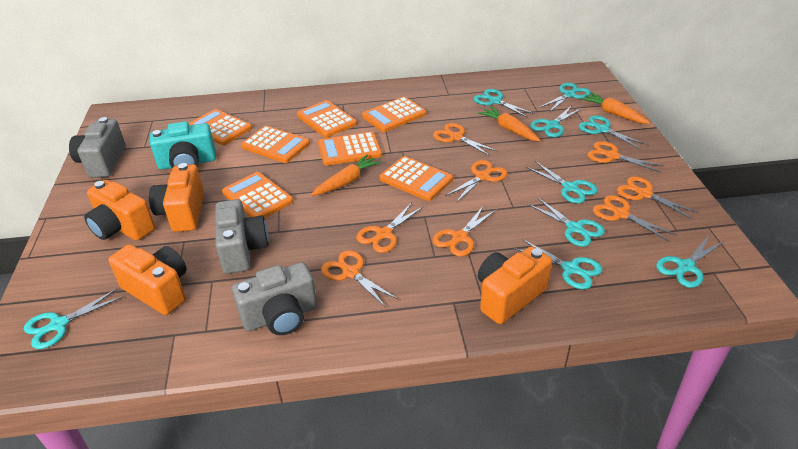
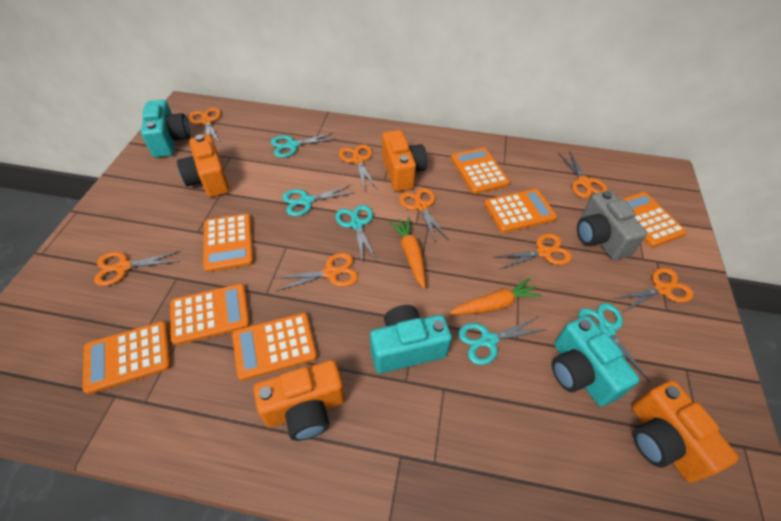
grey camera: [69,117,126,178] [215,199,269,274] [232,262,317,335] = 3 -> [577,190,647,260] = 1
orange carrot: [311,154,381,196] [478,106,540,141] [580,92,650,124] = 3 -> [389,217,426,289] [449,278,542,315] = 2
turquoise camera: [150,121,216,170] = 1 -> [141,100,190,158] [370,305,452,373] [552,316,640,407] = 3
turquoise scissors: [24,288,124,349] [473,89,535,117] [514,239,602,289] [526,161,598,204] [527,197,605,247] [530,105,583,137] [539,83,590,112] [579,115,648,149] [656,234,725,288] = 9 -> [271,133,335,158] [282,185,354,216] [335,205,376,264] [458,317,547,365] [578,303,650,386] = 5

